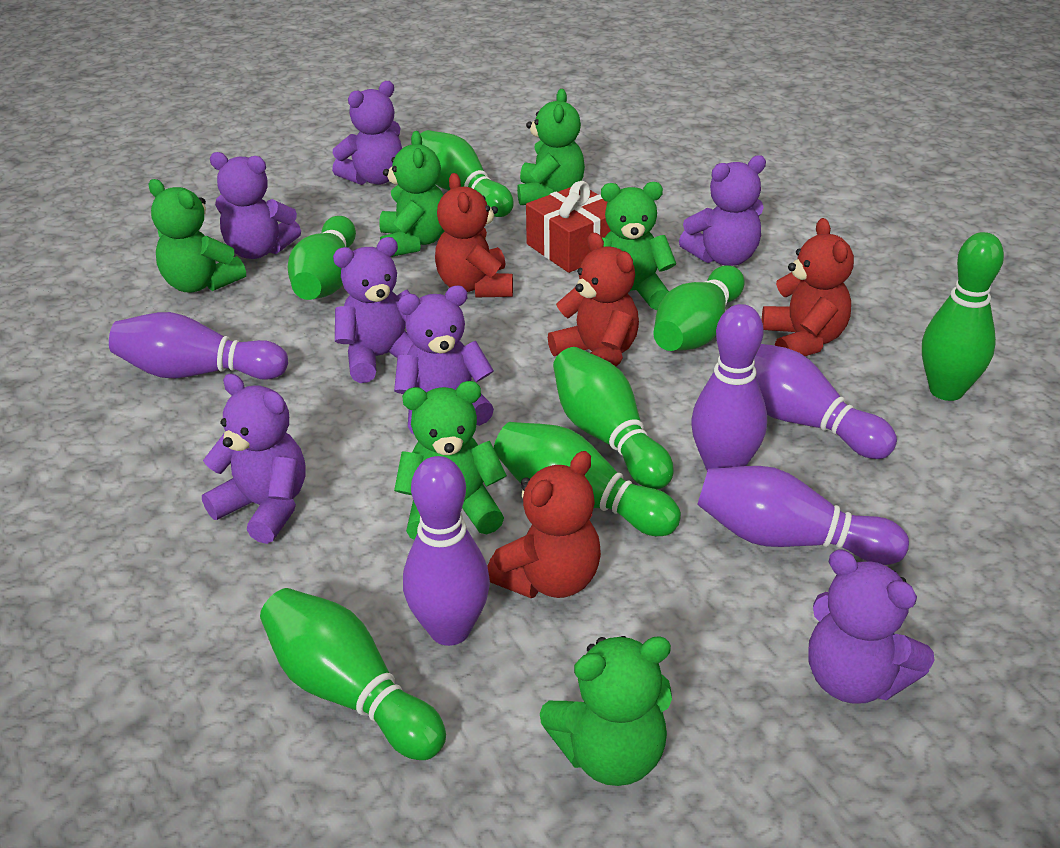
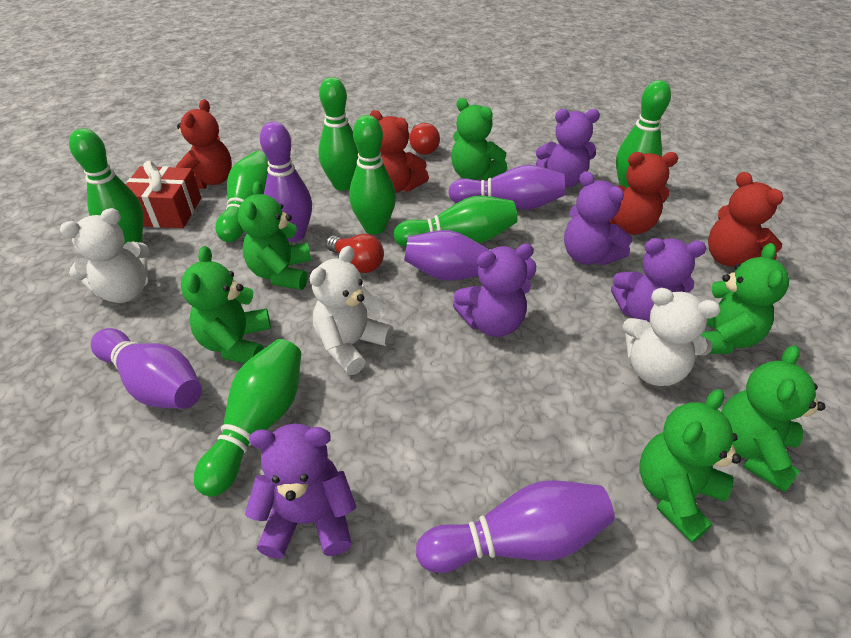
purple teddy bear: [202,374,306,544] [210,152,301,259] [332,81,402,185] [333,237,414,383] [394,285,494,434] [679,155,766,266] [808,549,934,703] = 7 -> [245,423,356,559] [453,243,534,337] [536,109,600,188] [564,171,632,265] [611,238,707,323] = 5
red light bulb: none = 0 -> [326,234,384,273] [409,123,440,155] = 2
white teddy bear: none = 0 -> [60,208,149,303] [310,246,394,375] [623,288,721,386] = 3

